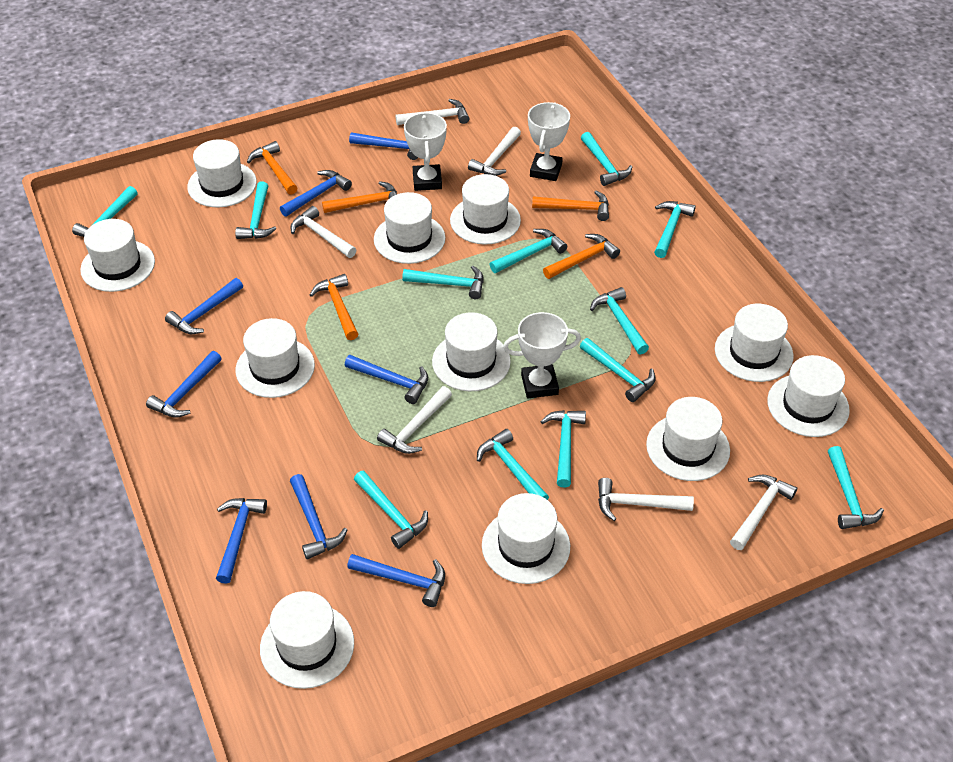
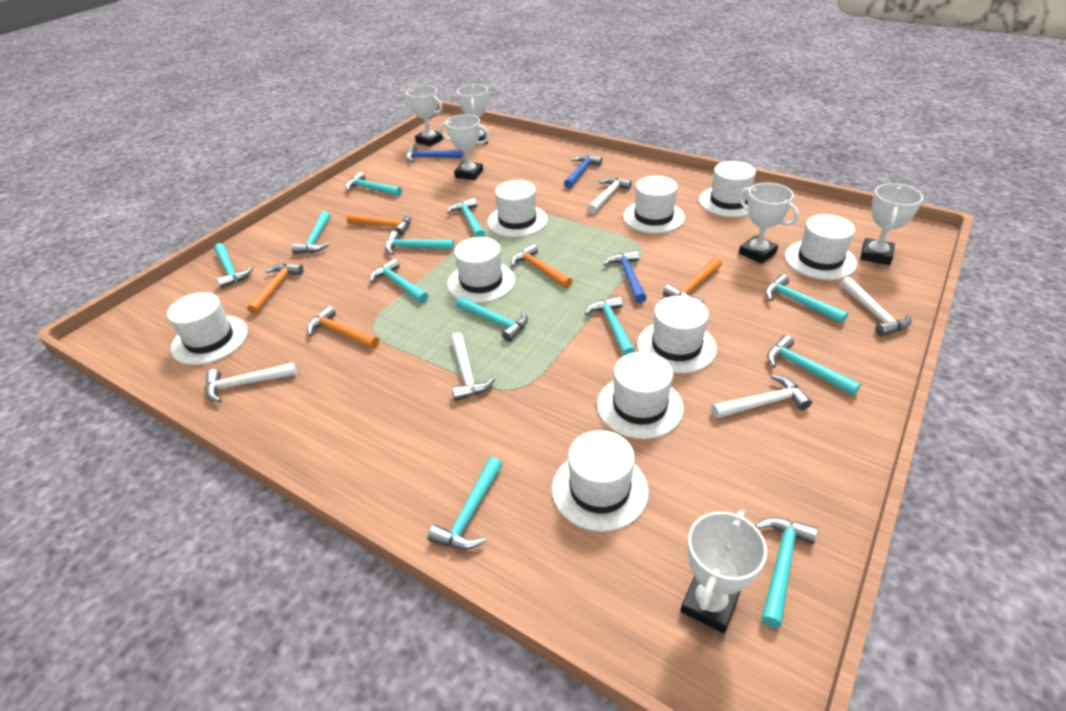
blue hammer: [146,351,222,418] [165,278,243,334] [216,498,267,584] [280,170,352,217] [290,474,347,559] [345,355,428,404] [347,554,445,607] [349,132,418,160] = 8 -> [406,145,463,162] [564,155,602,189] [604,250,647,303] = 3
white hammer: [290,206,356,258] [377,386,452,454] [395,99,469,125] [468,127,521,176] [598,478,694,521] [730,474,797,550] = 6 -> [205,362,297,402] [451,332,496,401] [587,177,632,213] [712,375,812,419] [841,277,911,336] = 5
white hat: [80,219,155,292] [187,139,257,207] [236,318,315,398] [260,591,354,689] [374,192,445,264] [432,312,511,391] [450,174,521,245] [482,493,570,584] [646,397,730,481] [715,304,794,382] [767,355,850,437] = 11 -> [167,292,248,365] [447,237,515,303] [487,180,548,237] [552,430,649,532] [597,352,684,439] [623,176,685,234] [637,296,717,374] [699,161,756,217] [785,214,857,280] = 9
white trophy: [404,112,447,191] [503,312,581,398] [528,102,570,181] = 3 -> [405,85,443,147] [440,114,489,180] [457,84,488,145] [680,510,767,634] [739,183,799,264] [860,183,923,265] = 6

